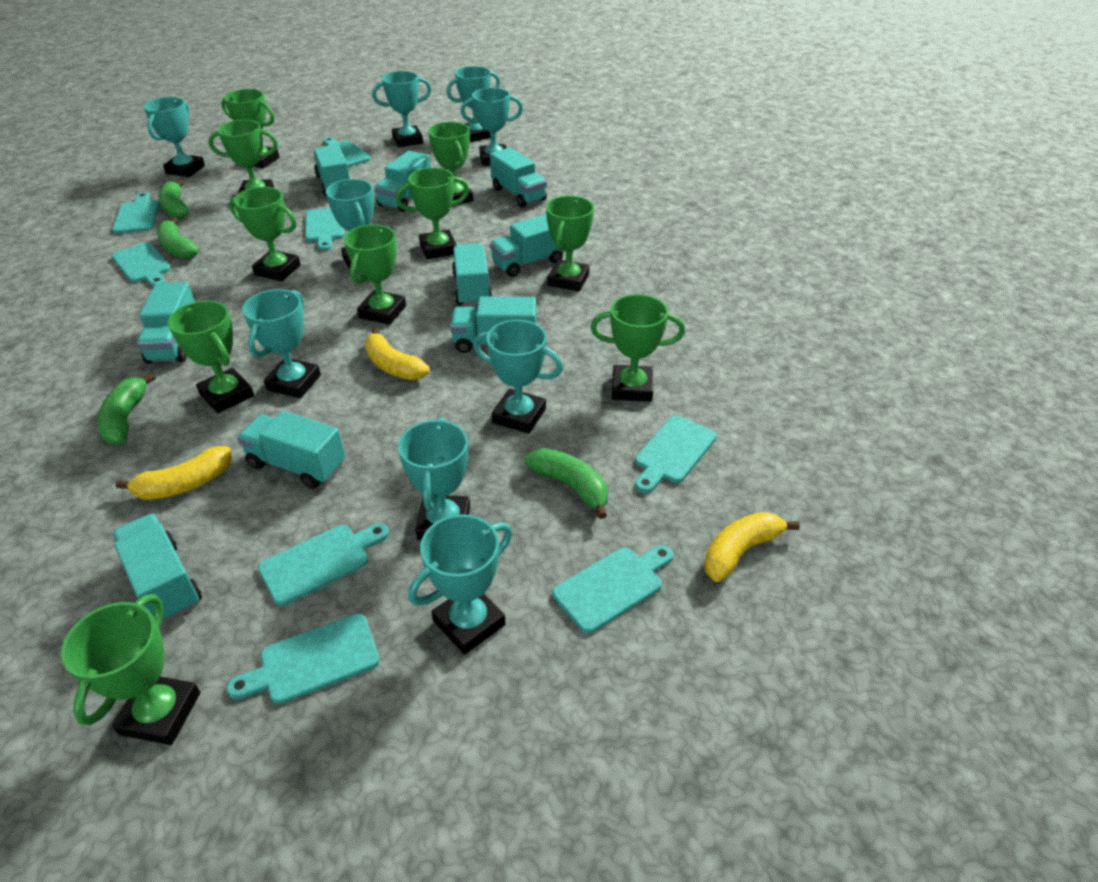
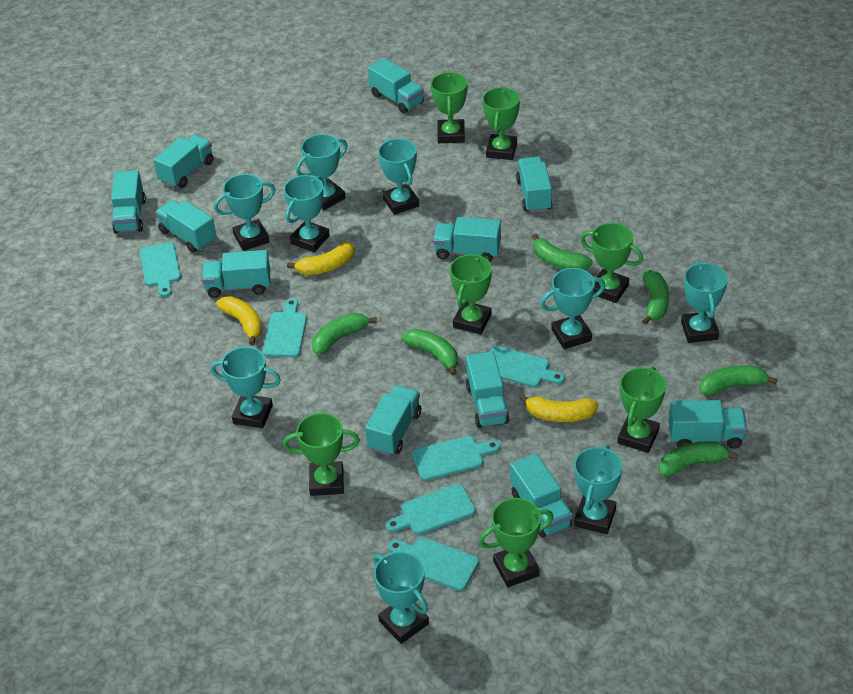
green banana: [97,372,155,444] [157,217,199,259] [158,180,189,219] [525,448,608,519] = 4 -> [312,313,377,355] [401,329,458,376] [532,233,593,270] [642,270,669,325] [659,441,738,477] [700,365,777,396] = 6
green trophy: [61,594,200,745] [168,301,254,413] [208,120,278,194] [221,89,280,168] [229,187,301,282] [344,225,406,325] [396,168,469,259] [428,122,473,205] [546,196,594,292] [591,294,685,402] = 10 -> [283,413,360,496] [431,72,468,143] [450,254,492,335] [478,498,554,587] [483,87,520,160] [580,223,644,303] [618,366,666,453] = 7
turquoise cutting board: [112,192,159,234] [112,242,171,287] [227,614,380,704] [258,523,389,606] [305,208,345,251] [322,137,371,167] [553,545,673,633] [635,415,717,493] = 8 -> [139,242,181,297] [263,298,307,357] [385,484,476,535] [388,537,479,591] [412,436,500,481] [490,346,565,387] = 6
turquoise truck: [112,513,202,624] [137,282,195,364] [237,411,345,489] [313,145,350,196] [374,151,431,212] [450,296,536,353] [452,243,492,307] [490,147,547,208] [490,214,565,277] = 9 -> [111,170,146,234] [154,135,213,188] [155,200,217,253] [202,250,270,298] [365,385,421,456] [368,58,424,114] [433,217,501,262] [466,351,509,428] [510,453,573,538] [516,157,553,213] [669,400,747,449] = 11

